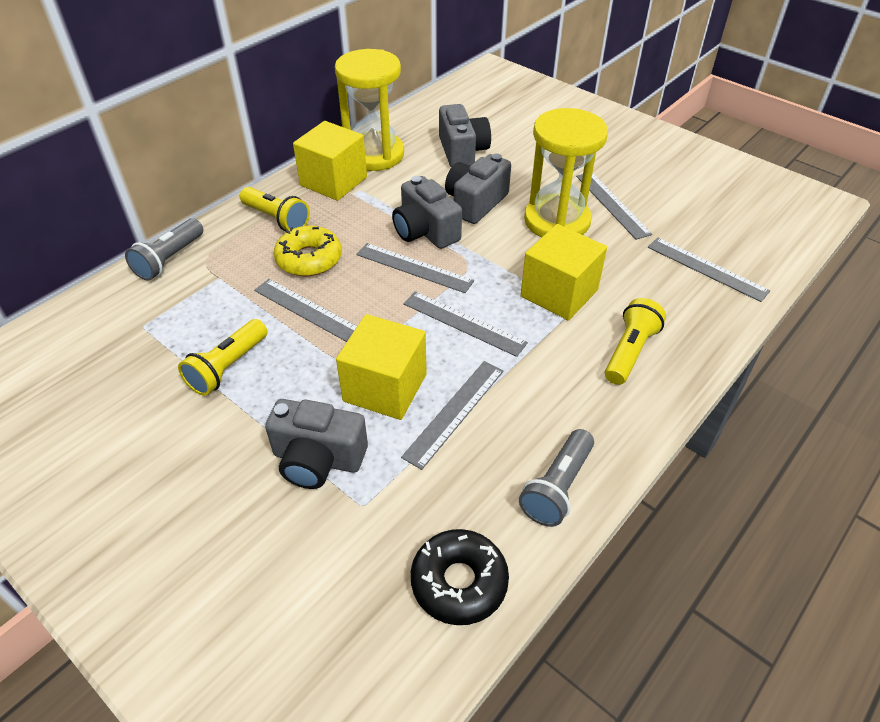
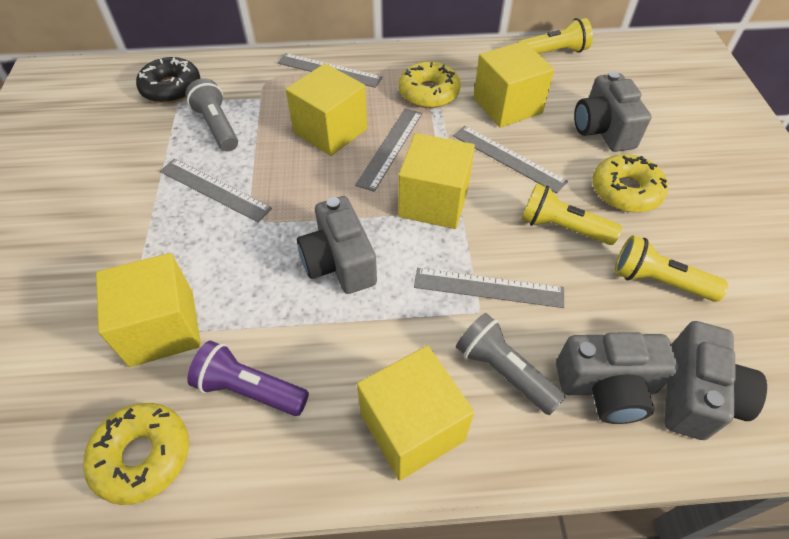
grey ruler: [254,279,357,342] [356,243,474,293] [401,361,503,470] [403,291,528,357] [576,173,652,240] [648,237,770,302] = 6 -> [160,159,272,222] [277,53,383,88] [355,108,422,192] [414,268,564,308] [453,126,568,193] = 5
purple flashlight: none = 0 -> [187,341,309,416] = 1
yellow cube: [293,121,367,201] [336,314,427,420] [521,224,607,321] = 3 -> [96,253,201,367] [286,63,367,156] [357,346,474,481] [398,133,475,229] [473,41,554,128] = 5
yellow donut: [274,226,342,276] = 1 -> [83,403,189,505] [399,61,461,108] [592,154,668,212] = 3
yellow hourglass: [335,49,404,171] [524,108,608,238] = 2 -> none = 0

